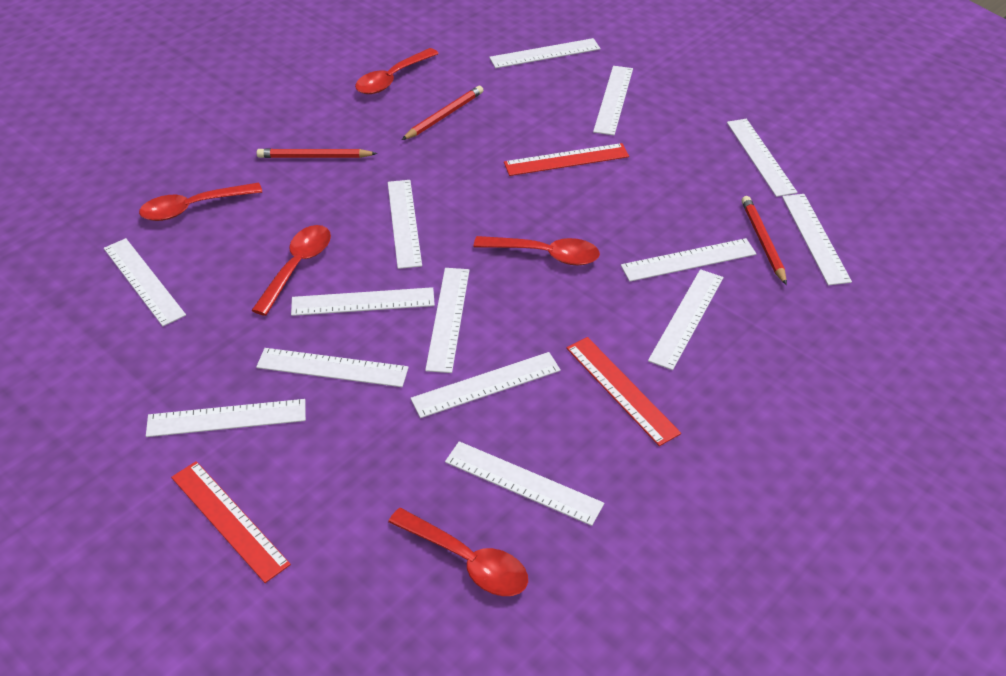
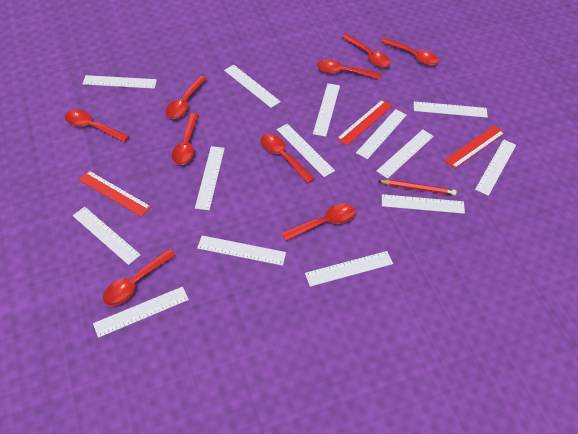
red pencil: [257,149,378,158] [402,86,483,140] [742,196,787,285] = 3 -> [378,180,457,195] = 1
red spoon: [139,183,262,221] [252,225,331,316] [355,48,439,94] [388,508,528,596] [473,236,600,265] = 5 -> [65,110,129,142] [103,249,176,306] [165,76,207,119] [172,113,199,165] [261,134,315,183] [282,204,356,241] [317,59,381,79] [342,34,391,67] [381,38,439,65] = 9

